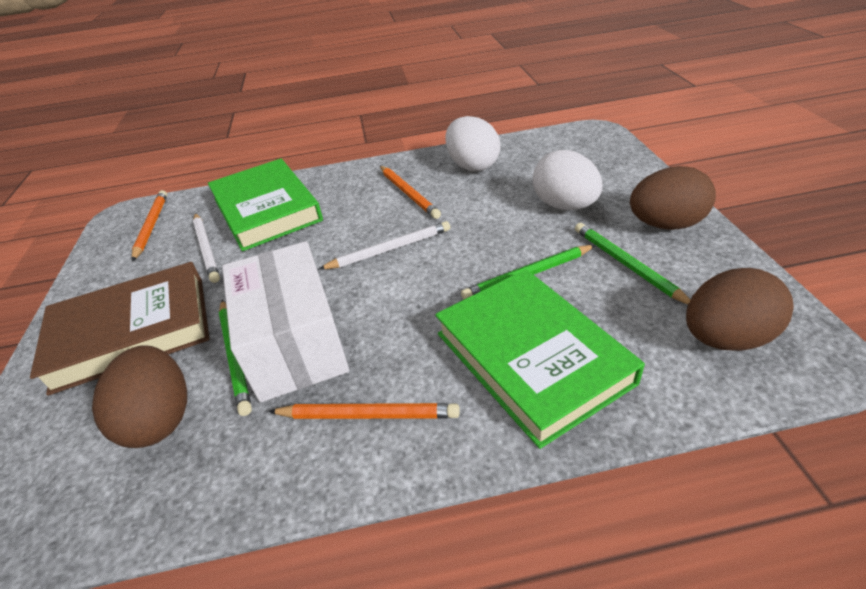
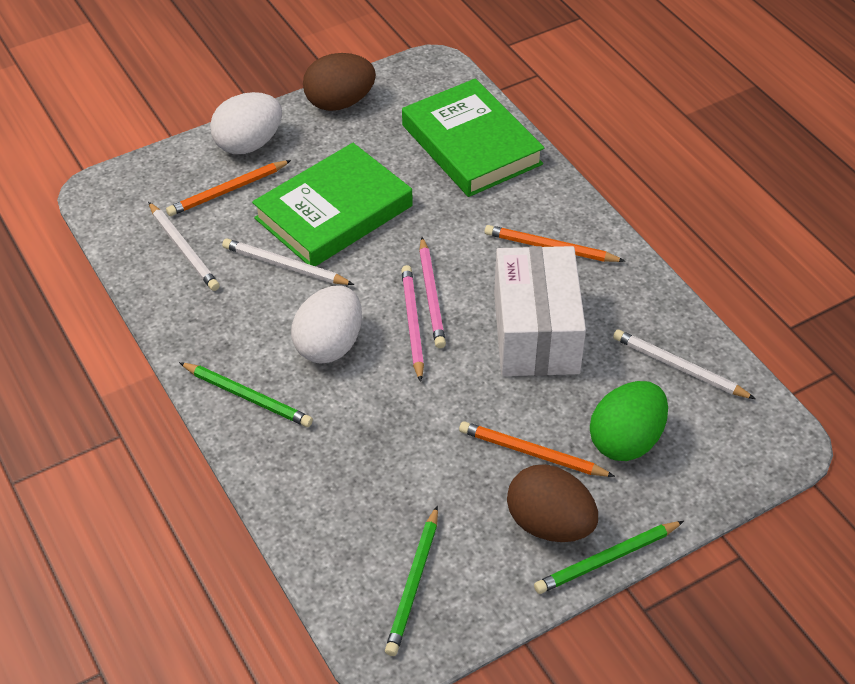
brown book: [30,262,209,396] = 1 -> none = 0
brown egg: [92,345,187,448] [630,166,716,230] [686,268,794,351] = 3 -> [303,53,376,111] [507,464,598,542] = 2
green egg: none = 0 -> [590,381,668,461] = 1
pink pencil: none = 0 -> [401,265,424,382] [419,237,446,348] = 2
white pencil: [193,213,220,283] [318,221,450,270] = 2 -> [148,202,220,291] [222,238,354,285] [613,330,755,399] = 3

